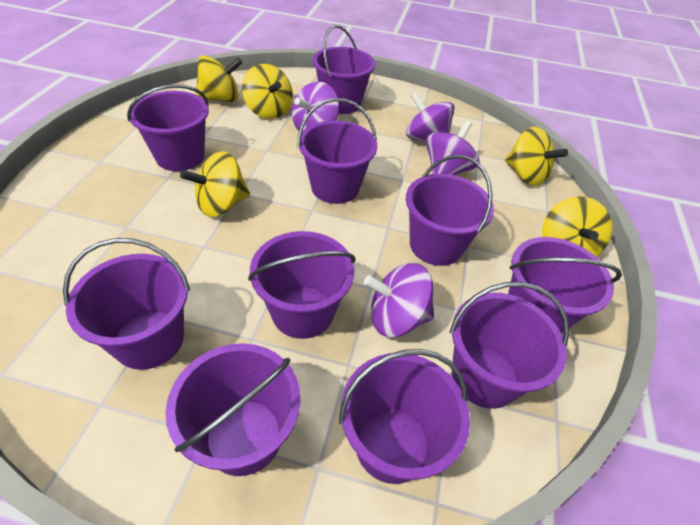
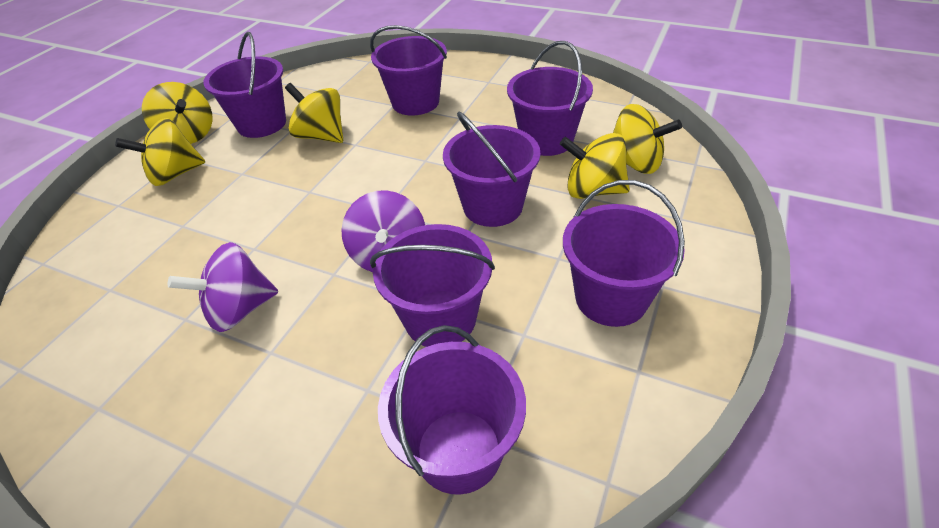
purple bucket: [63,238,190,370] [127,84,209,171] [165,343,301,476] [248,231,356,339] [298,98,377,204] [312,25,375,114] [339,349,470,484] [406,155,494,266] [450,282,569,409] [508,237,622,334] = 10 -> [203,32,286,138] [370,25,447,116] [370,224,495,347] [378,325,526,495] [443,112,540,227] [507,41,593,156] [563,180,685,327] = 7
purple spinning top: [292,82,339,132] [364,263,434,338] [406,91,454,142] [426,121,479,175] = 4 -> [168,242,278,332] [341,190,425,272] = 2

